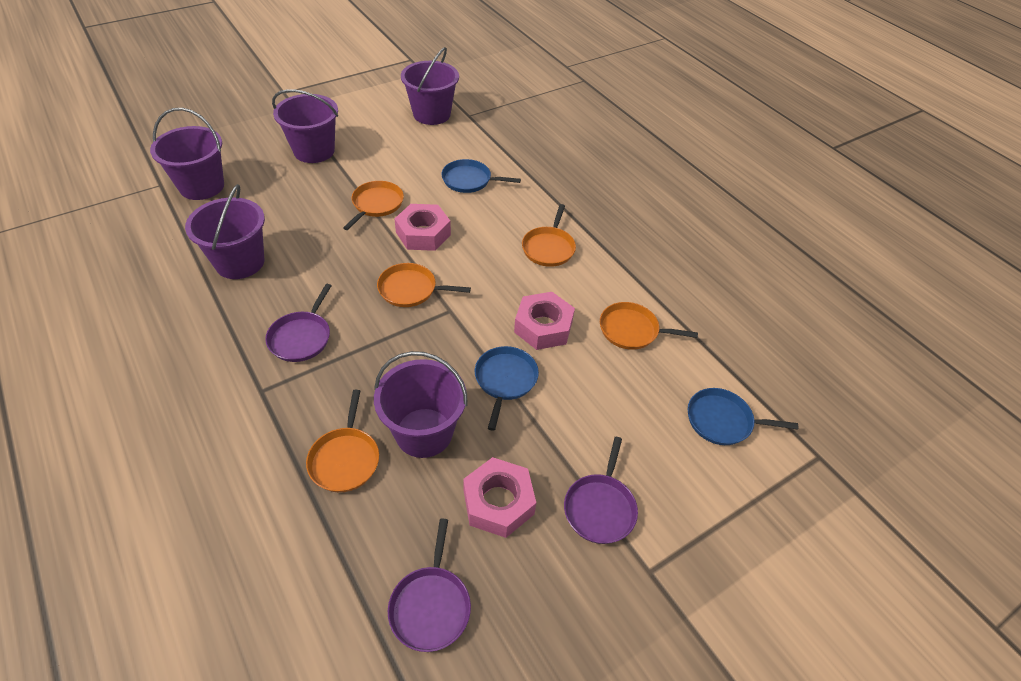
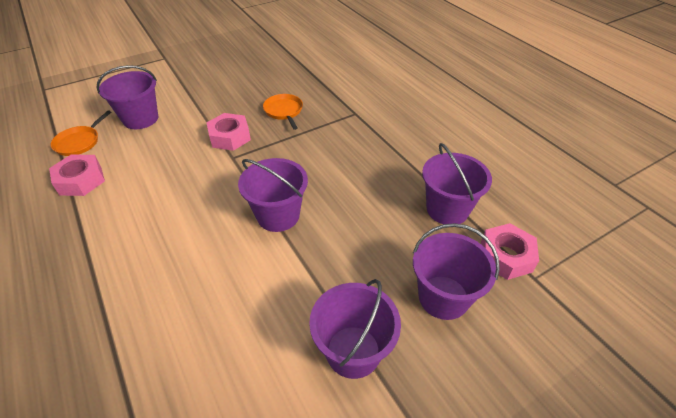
blue pan: [441,159,521,193] [475,346,539,431] [688,388,798,445] = 3 -> none = 0
orange pan: [306,390,379,492] [343,181,404,230] [377,263,471,307] [522,204,576,267] [600,302,698,350] = 5 -> [51,110,111,156] [263,94,303,130] = 2
purple pan: [265,284,332,362] [388,518,471,652] [564,437,638,544] = 3 -> none = 0

